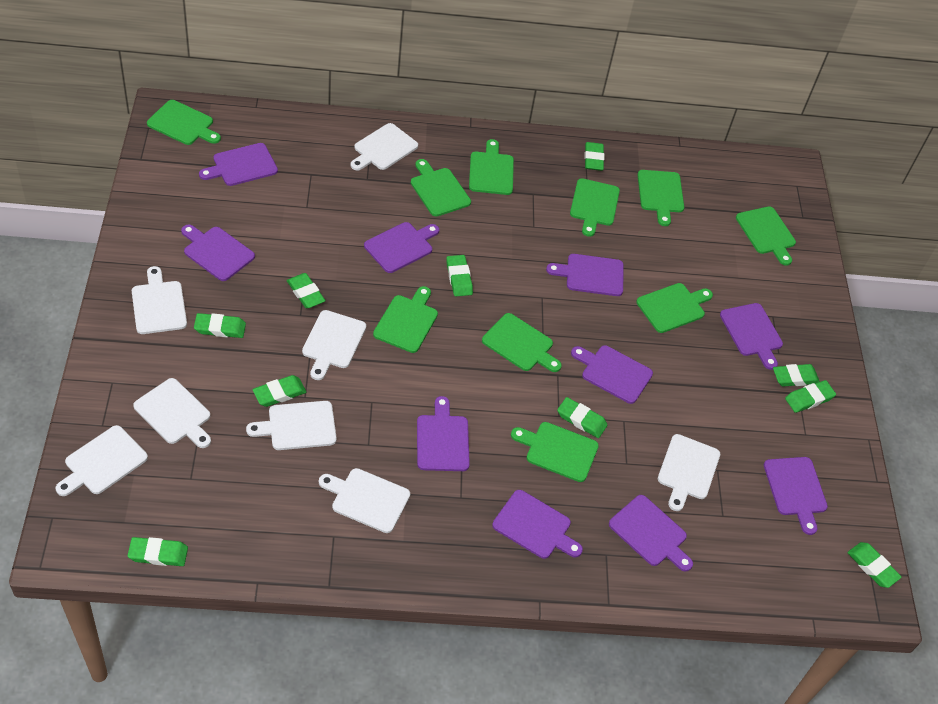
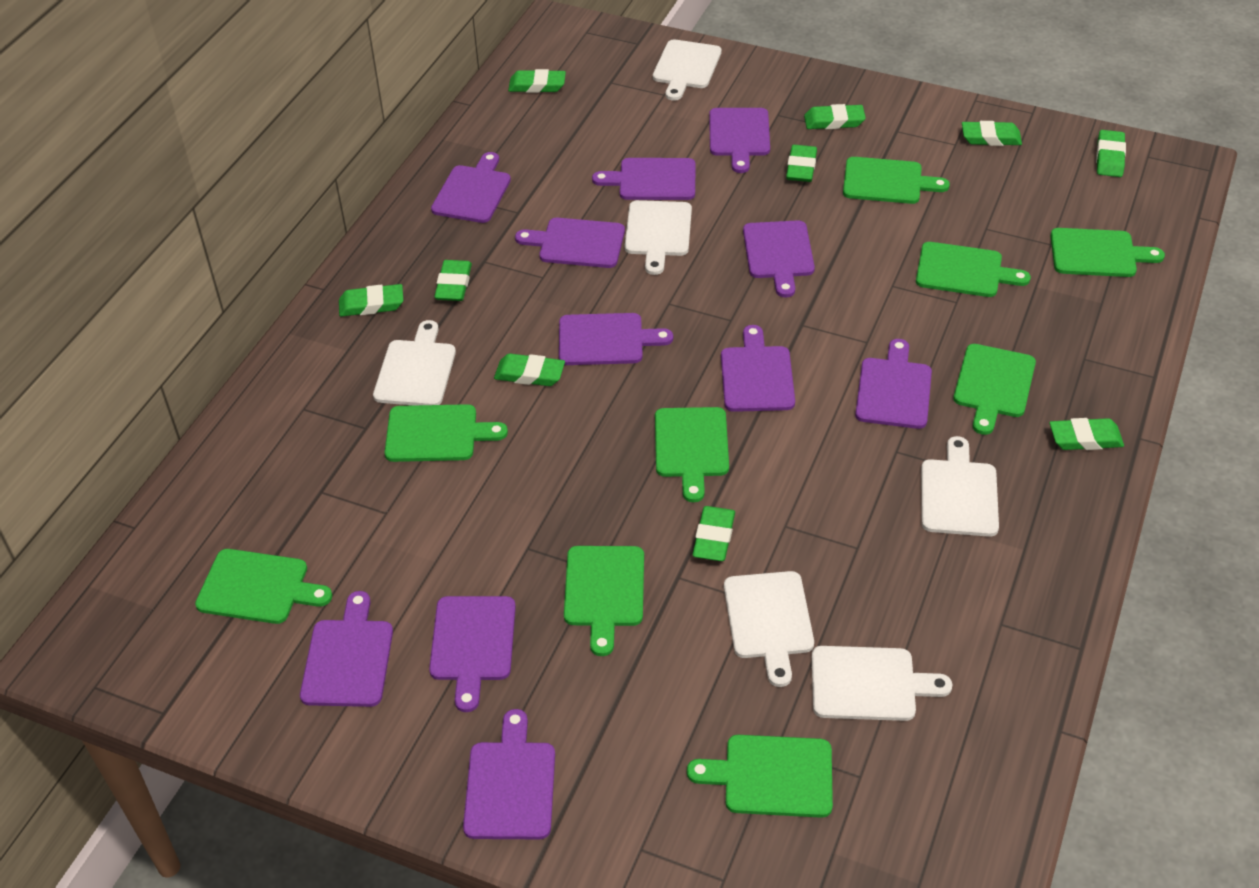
green cutting board: [147,100,221,145] [373,286,438,353] [411,159,471,217] [469,139,514,195] [482,313,562,372] [511,422,599,482] [570,178,620,237] [636,283,713,333] [638,170,684,226] [736,206,796,266] = 10 -> [195,549,332,624] [385,404,508,462] [564,546,644,656] [655,407,729,502] [687,735,833,818] [843,157,950,204] [916,242,1031,297] [953,344,1036,435] [1051,228,1165,277] = 9
purple cutting board: [181,224,255,281] [199,143,278,186] [364,222,439,273] [417,396,470,471] [492,490,583,559] [546,254,624,296] [571,345,653,404] [609,495,693,572] [720,303,783,370] [764,457,828,535] = 10 -> [300,591,393,707] [429,596,516,712] [431,152,511,223] [463,709,555,839] [515,218,625,268] [559,313,673,365] [592,158,695,200] [709,108,770,173] [721,325,795,412] [743,220,815,297] [855,339,932,429] = 11
white cutting board: [56,425,148,496] [132,266,187,334] [133,378,211,448] [246,401,337,450] [302,310,366,380] [319,468,410,533] [350,123,418,171] [658,434,720,511] = 8 -> [373,320,456,406] [625,200,692,275] [653,39,722,101] [724,571,814,687] [812,646,952,721] [921,436,999,537] = 6

